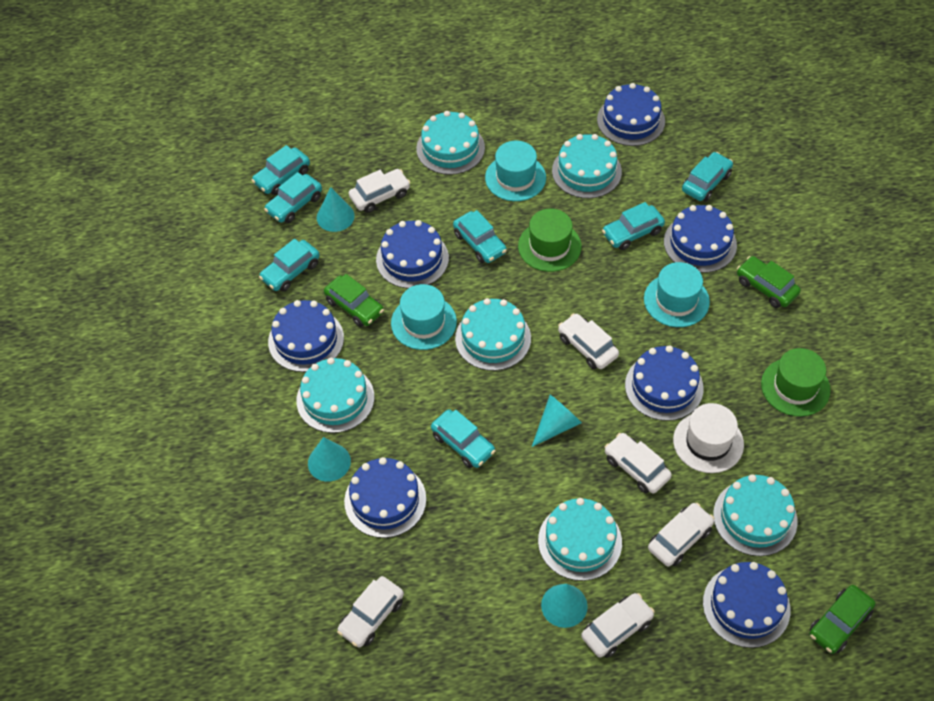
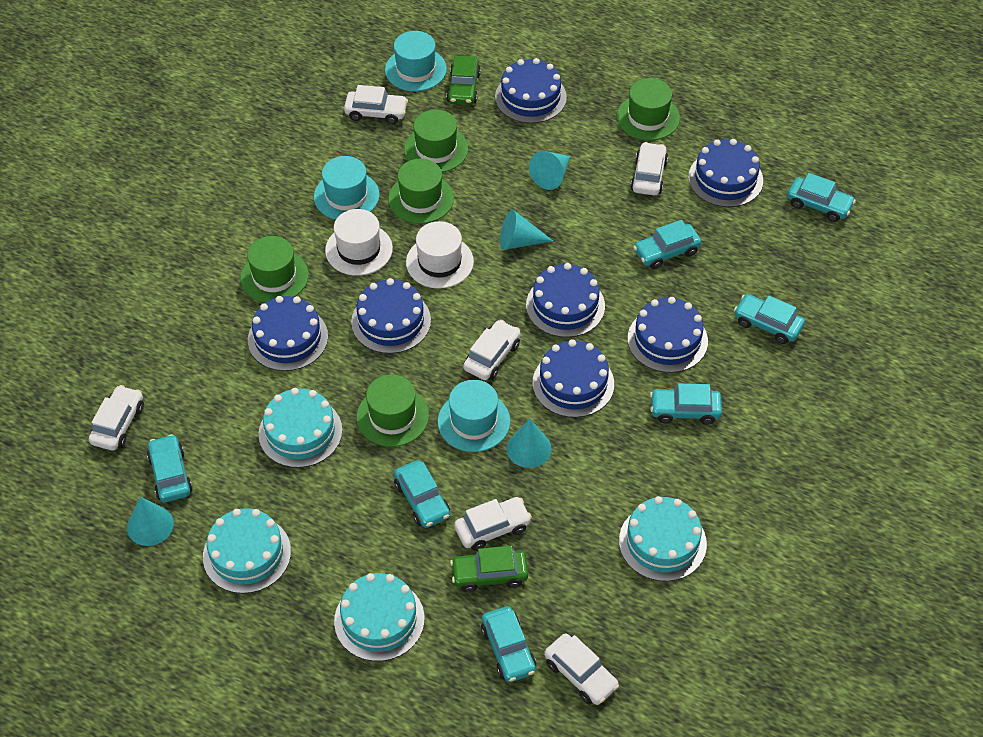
green car: [324,274,384,327] [737,256,801,308] [809,585,876,654] = 3 -> [446,56,481,105] [450,546,528,592] = 2
green hat: [518,209,582,272] [761,348,831,417] = 2 -> [240,236,309,303] [356,374,429,447] [388,159,454,224] [404,110,468,172] [617,78,680,140] = 5
turquoise cake: [296,357,374,433] [416,111,485,175] [455,298,531,371] [538,498,622,581] [552,134,622,198] [713,474,798,556] = 6 -> [203,508,291,594] [258,388,342,468] [334,573,424,661] [619,496,707,581] = 4
white hat: [673,403,744,473] = 1 -> [325,209,393,276] [406,221,474,289] = 2

